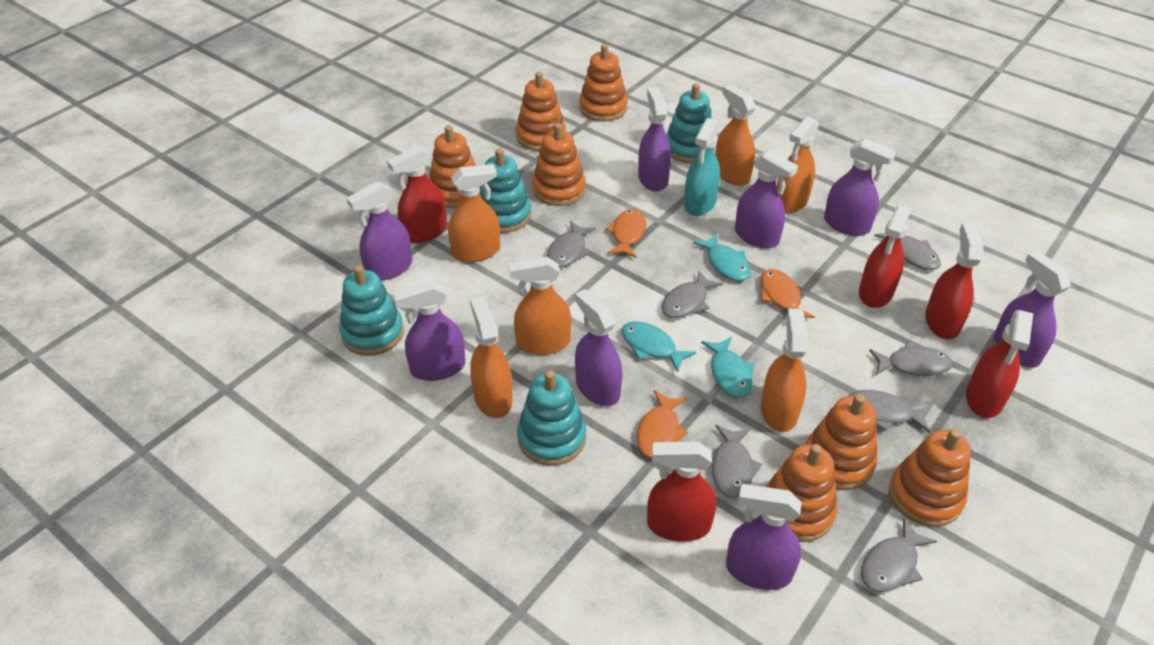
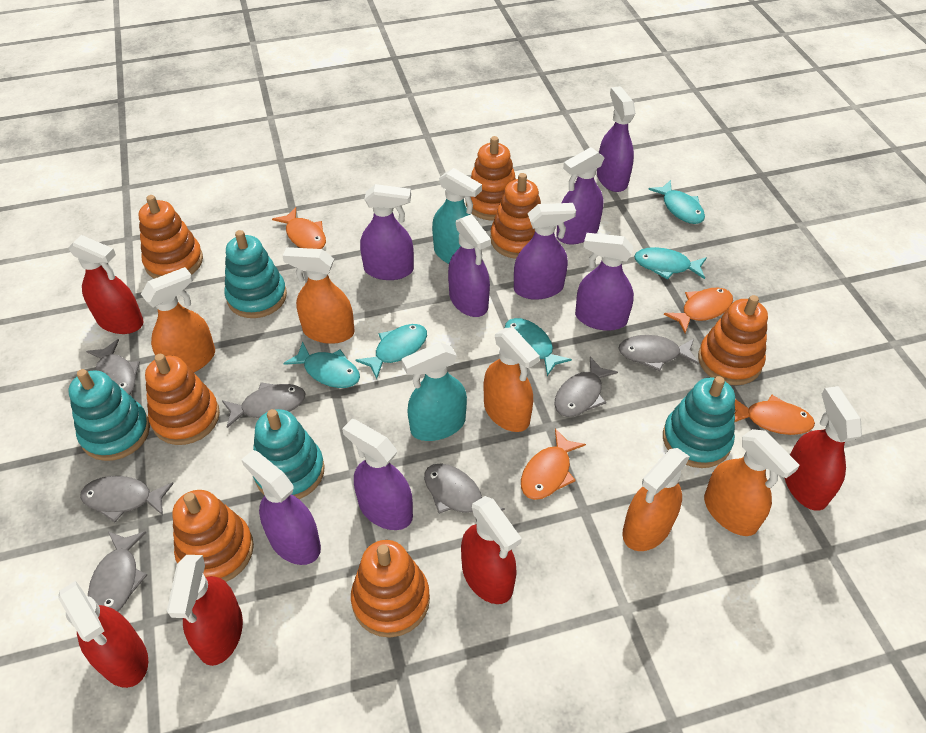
orange fish: [605,209,646,258] [637,390,688,458] [761,269,815,325] = 3 -> [272,207,326,249] [521,429,586,500] [664,288,733,333] [734,395,815,435] = 4
orange spray bottle: [448,164,500,262] [470,297,513,418] [509,257,571,355] [715,84,756,186] [761,308,808,432] [776,116,819,214] = 6 -> [141,267,215,373] [282,247,355,344] [484,327,540,432] [622,448,690,551] [704,429,800,536] = 5
turquoise fish: [621,321,696,372] [693,234,750,281] [701,336,755,398] = 3 -> [283,342,360,388] [355,324,427,379] [505,318,572,376] [634,247,707,280] [648,180,705,224] = 5
turquoise spray bottle: [684,118,720,216] = 1 -> [402,342,467,441] [432,168,482,264] = 2

